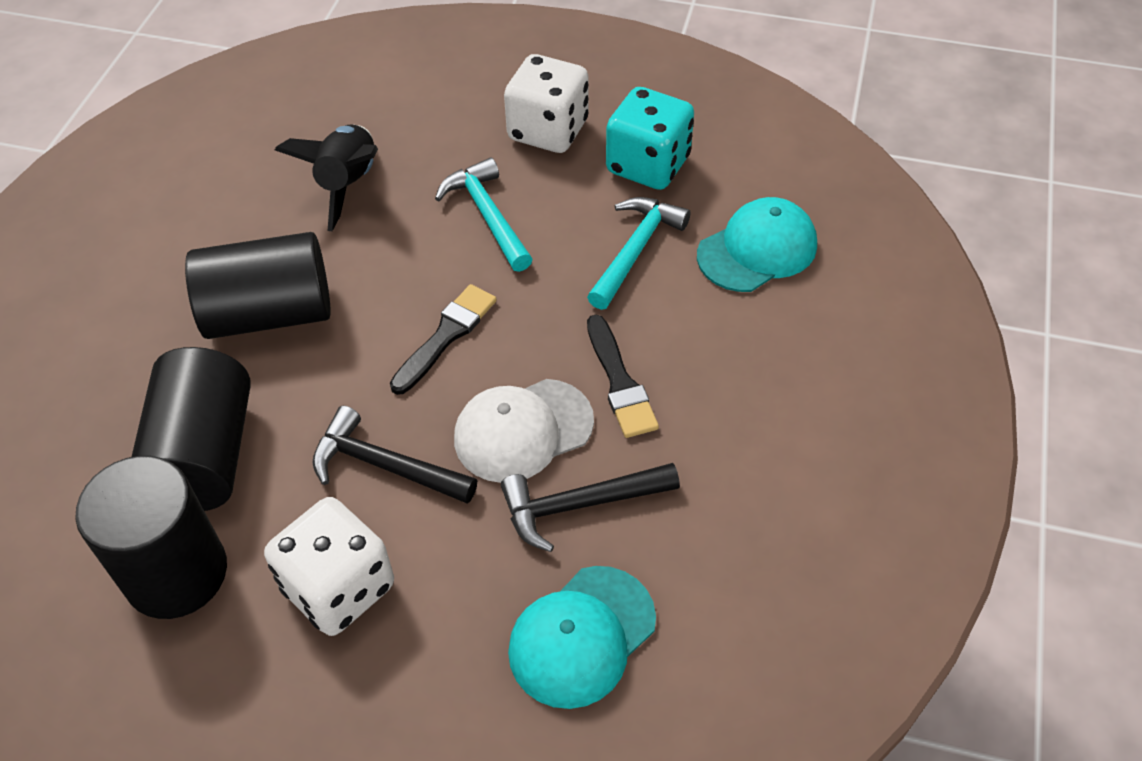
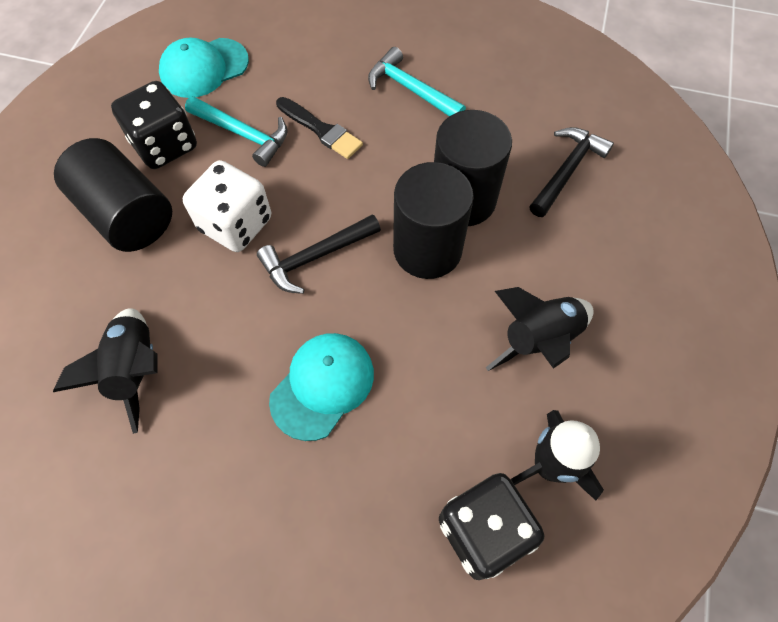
black brush: [390,284,497,395] [587,315,659,438] = 2 -> [276,97,363,159] = 1
black dice: none = 0 -> [111,81,197,169] [439,473,544,580] = 2
black rocket: [275,125,378,231] = 1 -> [53,308,158,434] [486,287,594,371] [511,410,604,501] = 3
turquoise dice: [606,87,694,190] = 1 -> none = 0
white cap: [454,379,594,483] = 1 -> none = 0
white dice: [264,497,394,636] [504,54,589,153] = 2 -> [183,160,271,252] = 1

